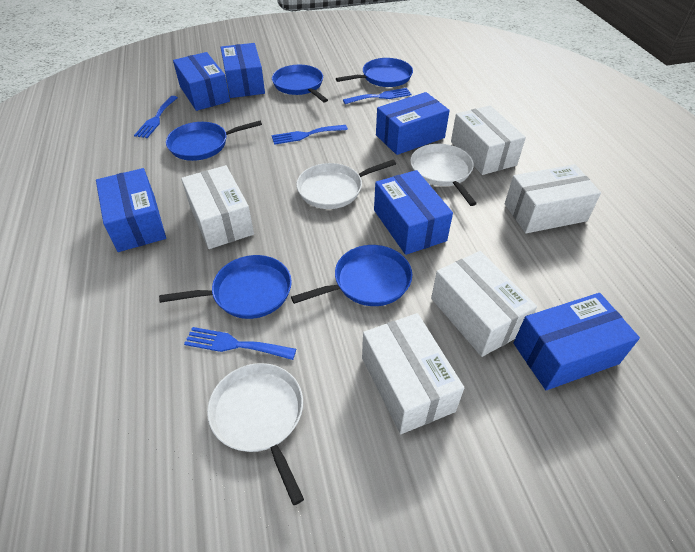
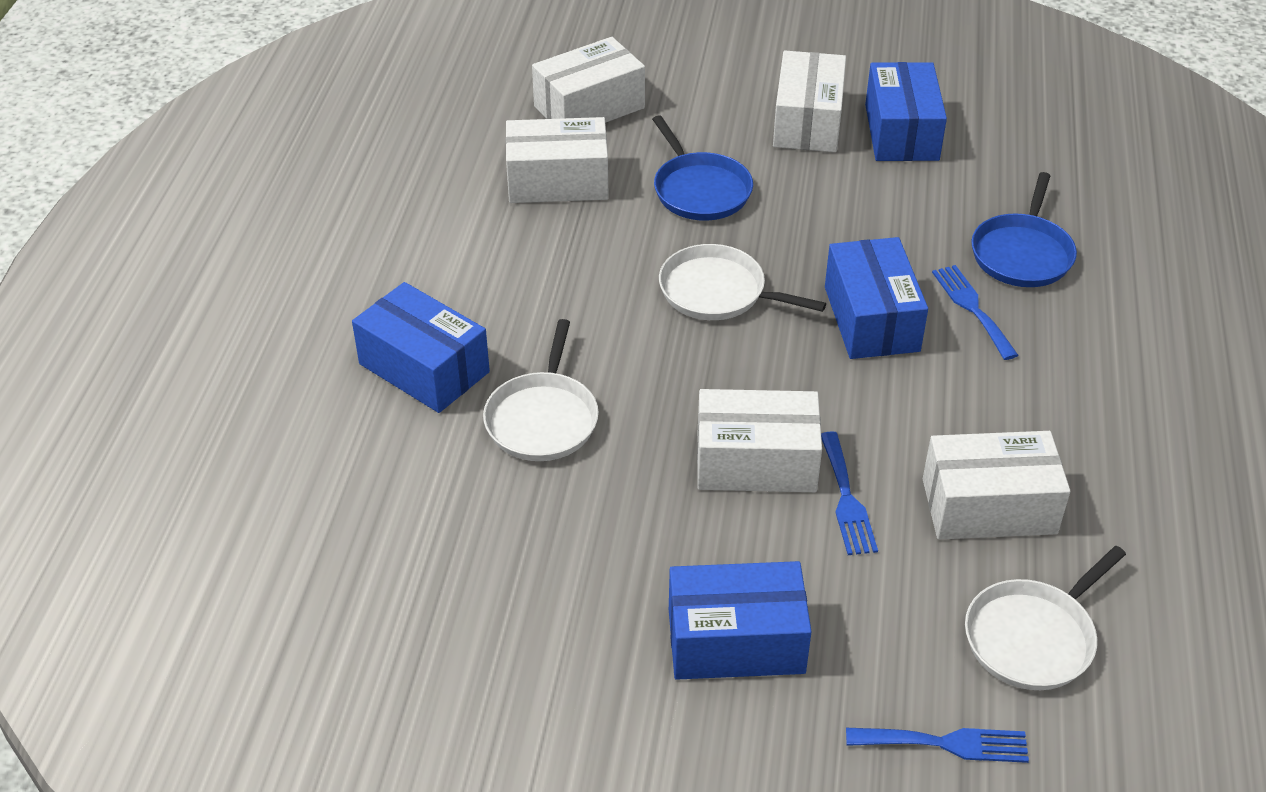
blue box: [96,168,166,252] [173,52,230,111] [221,43,265,98] [374,170,453,255] [376,92,450,155] [513,293,640,390] = 6 -> [352,282,490,413] [669,561,812,680] [825,237,928,359] [865,62,947,161] = 4
blue fork: [134,96,178,138] [184,327,296,360] [272,125,348,145] [343,88,412,104] = 4 -> [821,431,878,555] [846,728,1029,763] [932,265,1018,360] = 3
blue pan: [159,255,292,319] [166,121,262,161] [272,65,328,103] [291,245,412,306] [336,58,413,87] = 5 -> [652,116,753,221] [971,172,1077,287] = 2

